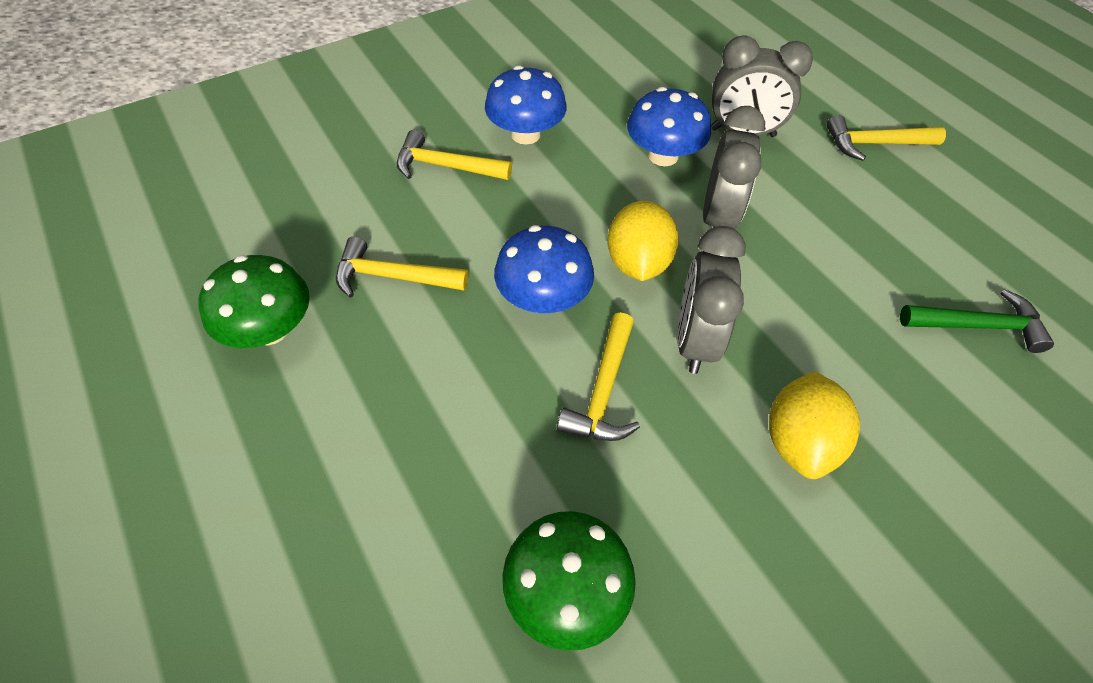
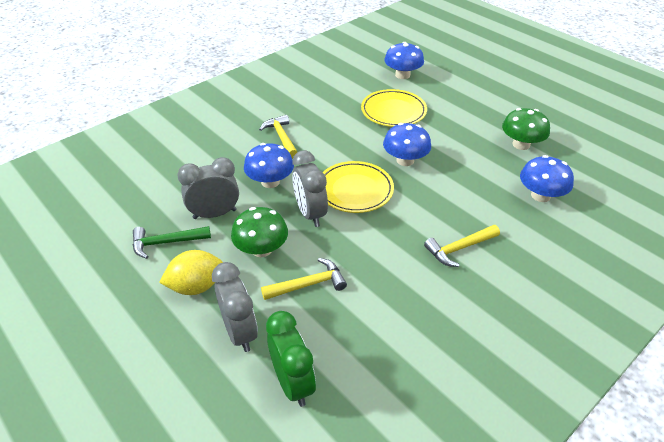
blue mushroom: [485,65,567,145] [494,225,594,313] [627,87,711,166] = 3 -> [244,143,294,188] [383,123,431,166] [384,42,424,79] [520,155,574,202] = 4
green clock: none = 0 -> [266,311,316,407] = 1
yellow hammer: [336,236,468,298] [397,130,512,180] [557,312,640,441] [827,115,946,161] = 4 -> [259,115,297,158] [261,258,347,300] [424,225,500,267] = 3
yellow lemon: [607,201,679,281] [769,371,860,479] = 2 -> [159,250,223,295] = 1
yellow plate: none = 0 -> [322,161,394,213] [361,89,427,127] = 2

